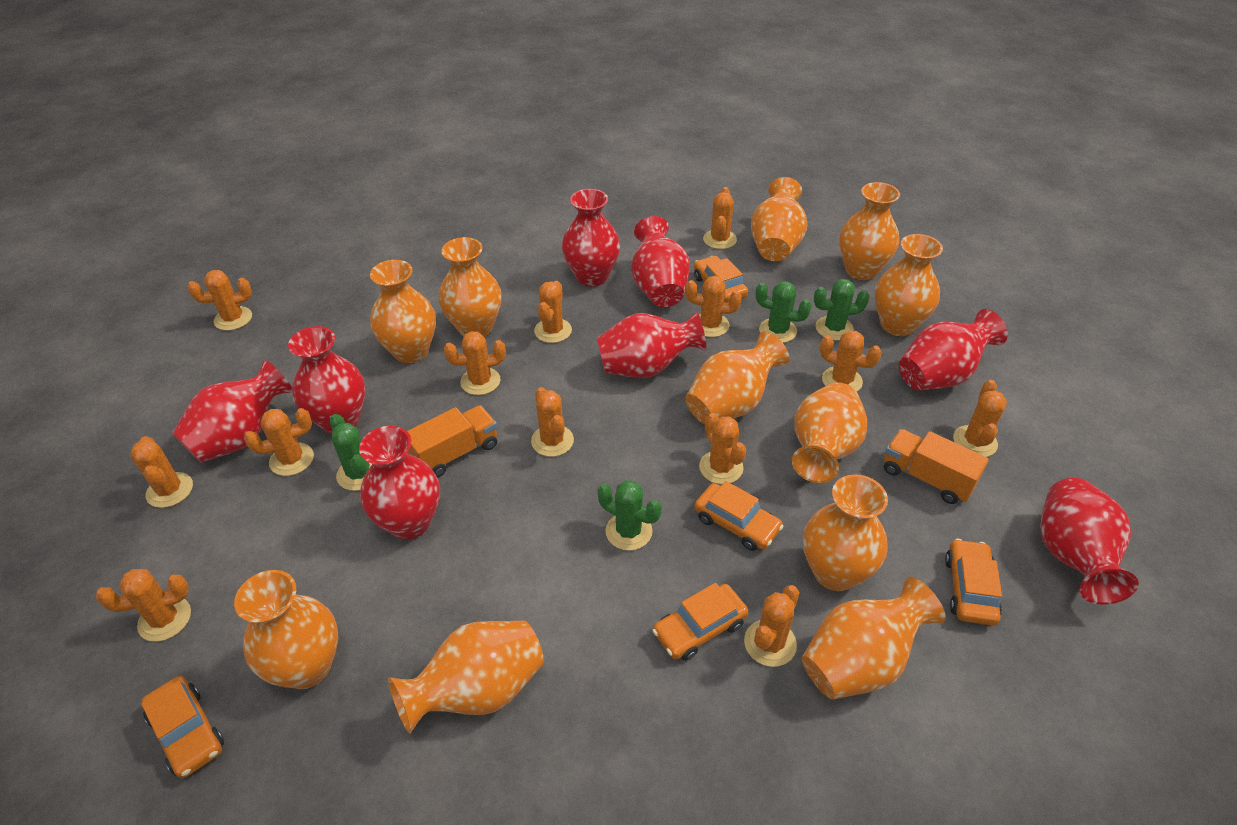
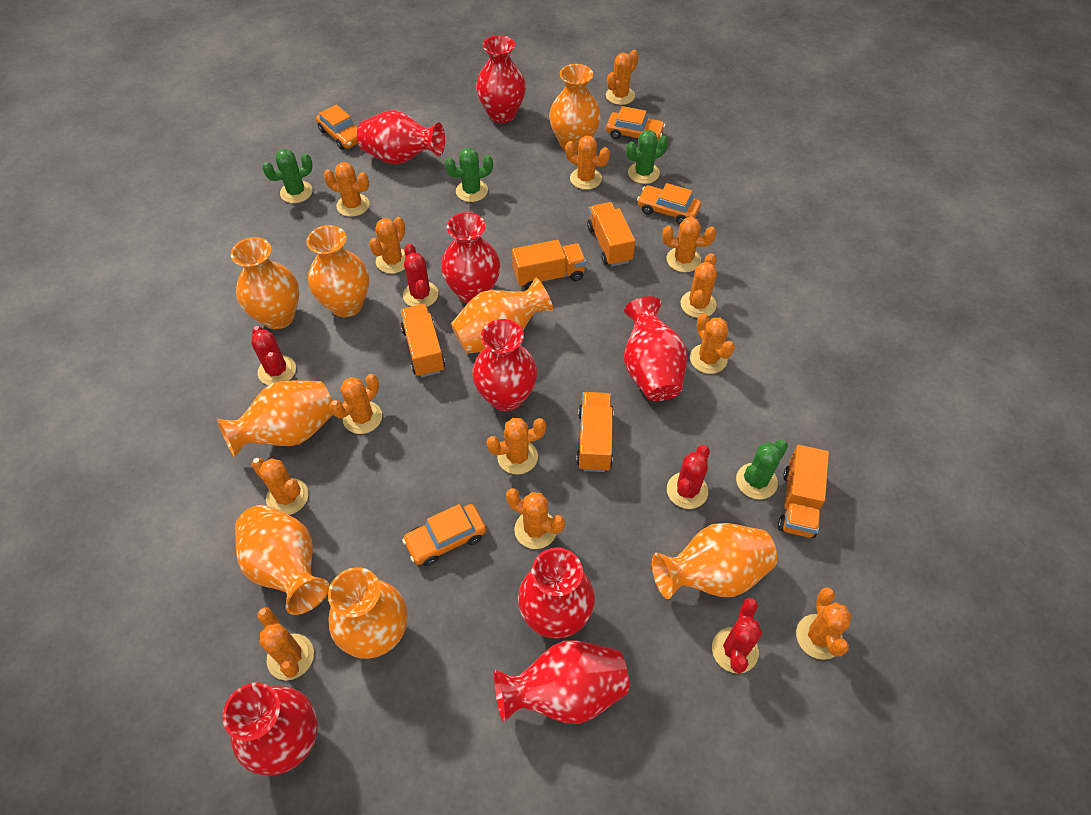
orange car: [141,676,224,778] [652,583,749,661] [694,256,748,302] [694,481,784,551] [945,539,1002,626] = 5 -> [316,104,358,150] [402,504,486,566] [606,106,665,140] [637,183,701,224] = 4
orange truck: [407,405,497,477] [884,429,989,504] = 2 -> [400,304,445,377] [512,240,586,290] [576,392,614,472] [587,202,635,267] [778,445,829,538] = 5
orange vase: [234,570,338,689] [370,260,436,363] [388,621,544,734] [439,237,502,337] [685,332,789,424] [751,177,808,261] [792,382,867,483] [802,577,946,700] [803,474,888,591] [839,182,900,280] [875,234,943,336] = 11 -> [217,380,333,458] [231,237,299,329] [235,505,330,615] [306,225,369,317] [328,567,407,659] [451,278,553,354] [549,64,601,153] [652,523,777,599] = 8
red cactus: none = 0 -> [251,326,296,385] [403,244,438,307] [667,445,710,509] [712,598,762,674] = 4

